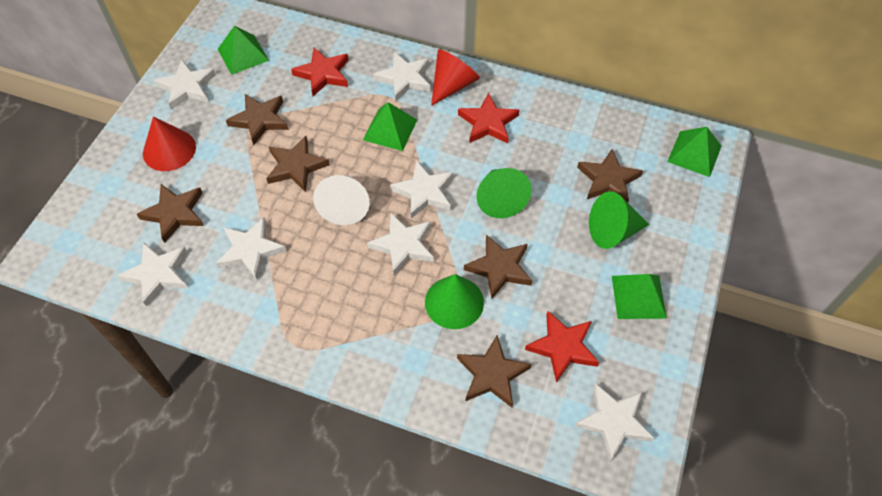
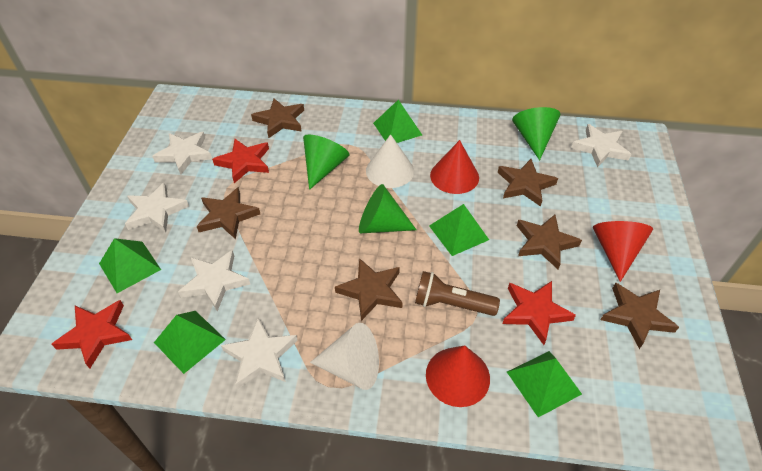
brown flashlight: none = 0 -> [415,271,500,316] = 1
green pyramid: [218,26,269,75] [363,102,417,151] [612,274,667,319] [667,127,721,177] = 4 -> [99,238,161,293] [154,311,226,374] [373,100,422,143] [429,204,489,256] [507,351,582,417] = 5
red cone: [143,116,196,171] [431,49,480,106] = 2 -> [426,345,490,407] [430,140,479,194] [593,221,653,282] = 3
white cone: [313,175,370,225] = 1 -> [310,323,379,390] [366,134,414,188] = 2
white star: [117,242,188,307] [154,60,216,109] [216,217,286,280] [367,213,434,275] [373,52,431,101] [390,160,453,219] [574,383,654,461] = 7 -> [125,183,189,233] [152,132,212,175] [178,250,250,311] [221,318,298,389] [571,124,631,168] = 5

